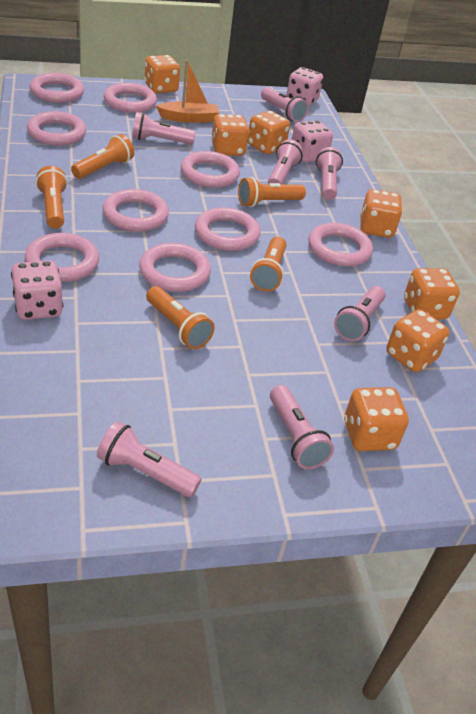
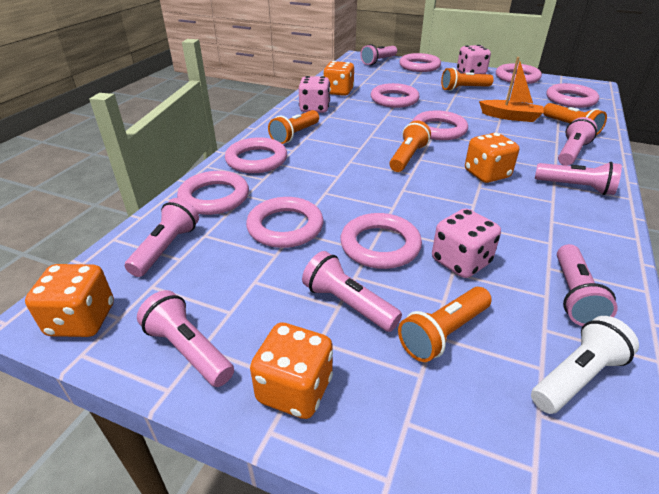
orange dice: [144,55,180,93] [211,114,249,156] [248,111,290,154] [344,387,409,451] [360,189,403,238] [386,309,450,372] [404,268,460,320] = 7 -> [25,264,114,337] [250,322,333,419] [323,61,354,96] [465,133,519,183] = 4
white flashlight: none = 0 -> [531,316,639,414] = 1

